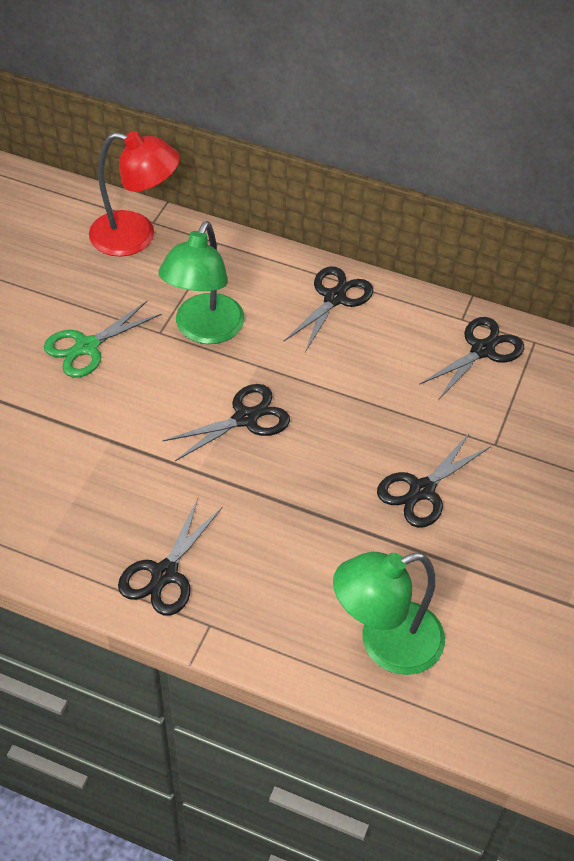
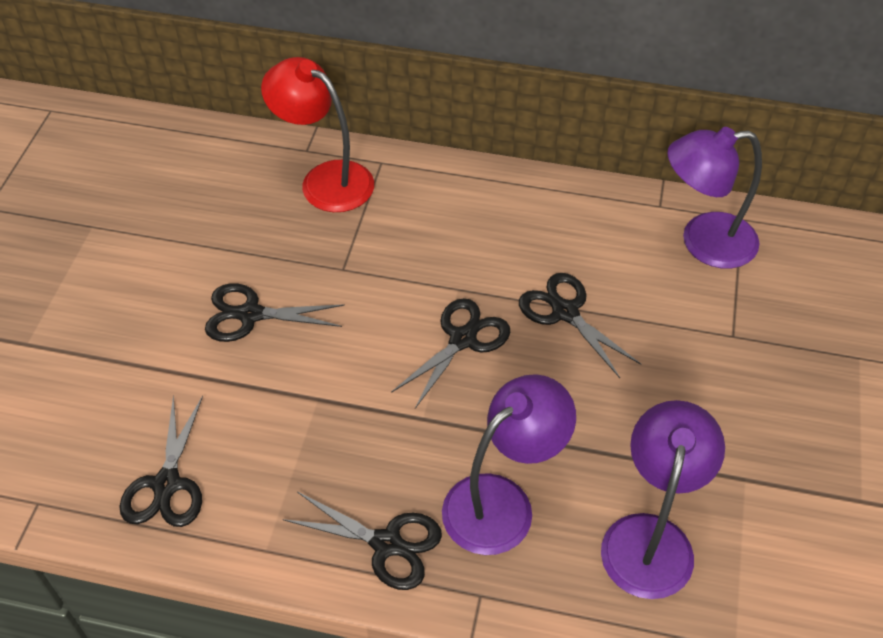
green lamp: [158,221,245,344] [333,552,445,675] = 2 -> none = 0
green scissors: [44,301,162,378] = 1 -> none = 0
purple lamp: none = 0 -> [442,374,576,555] [601,400,725,599] [668,127,762,269] = 3

